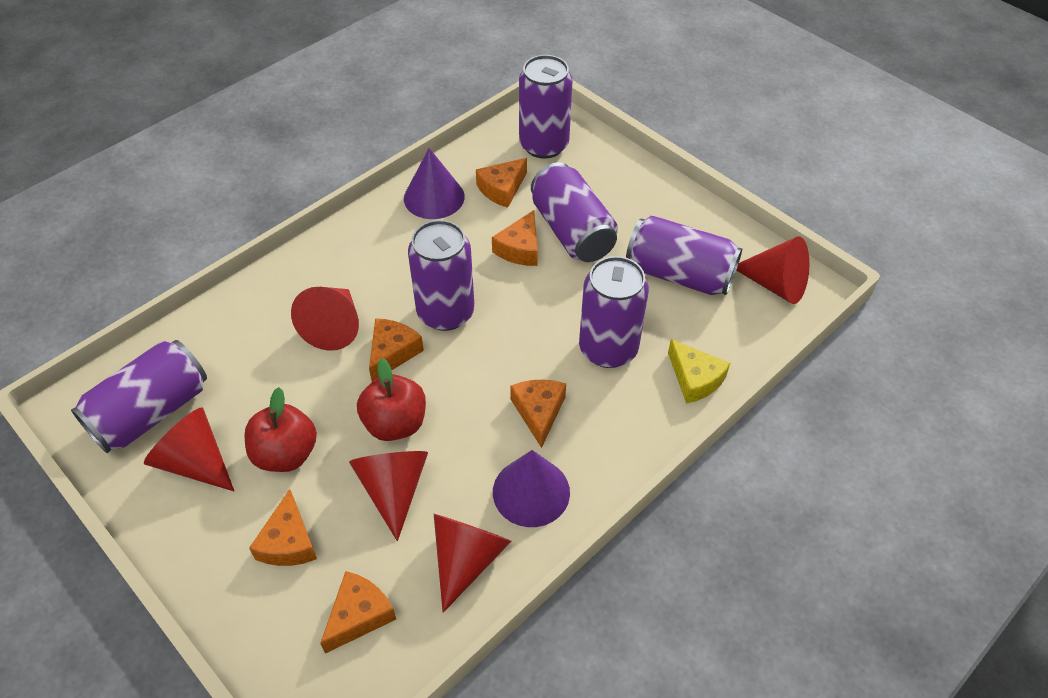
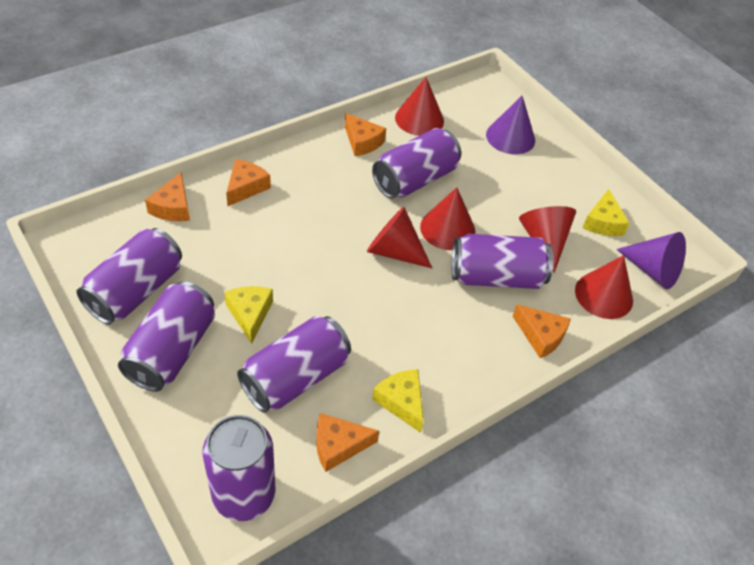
orange cheese: [249,489,317,566] [320,571,396,654] [369,318,424,382] [476,158,527,208] [492,210,538,266] [510,380,566,448] = 6 -> [145,173,190,221] [226,159,271,206] [316,413,379,472] [345,113,386,156] [513,304,571,358] = 5
red apple: [245,387,317,472] [357,358,426,441] = 2 -> none = 0
yellow cheese: [668,339,730,404] = 1 -> [224,286,273,344] [372,369,424,433] [582,189,630,236] = 3

